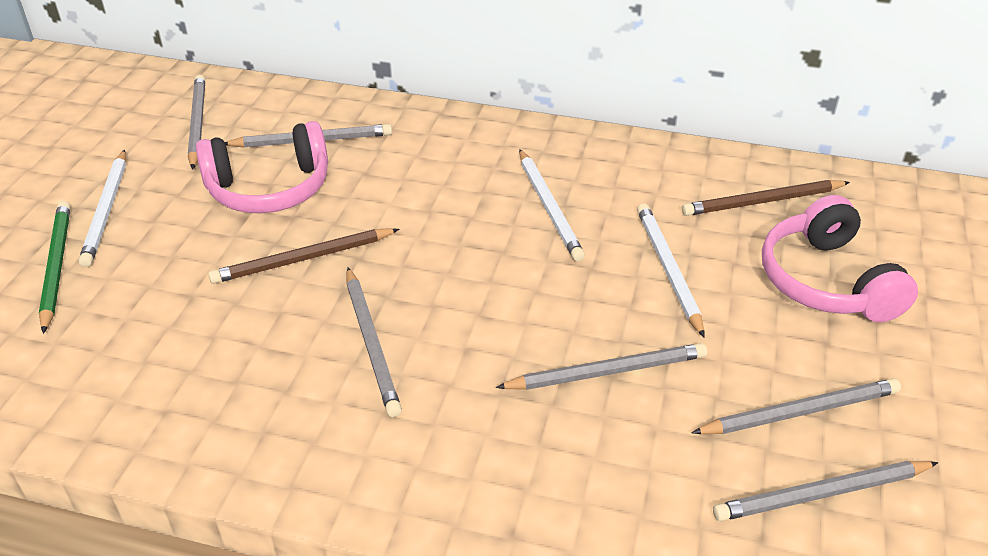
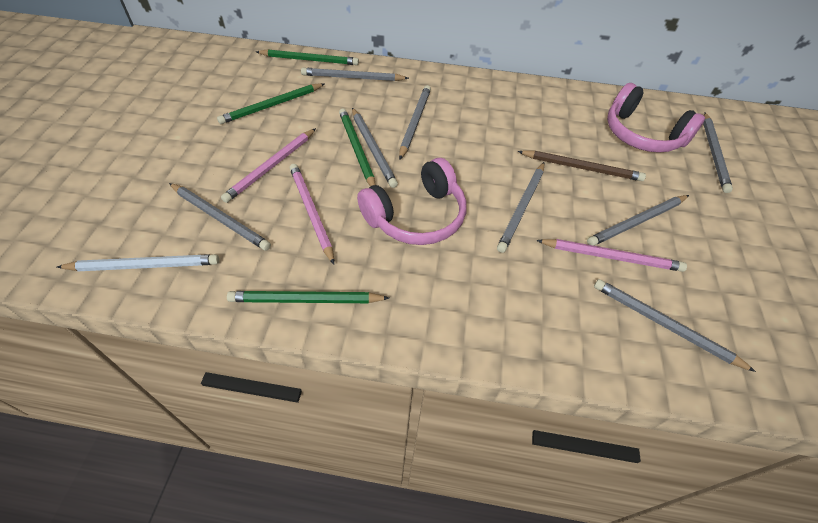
brown pencil: [208,228,399,284] [682,180,850,216] = 2 -> [518,151,646,181] = 1
green pencil: [39,201,70,334] = 1 -> [217,83,325,124] [227,291,389,303] [256,49,359,65] [339,108,375,186] = 4
grey pencil: [188,75,205,170] [225,124,392,148] [347,268,402,417] [496,343,707,390] [692,378,901,434] [713,461,938,521] = 6 -> [169,183,271,251] [301,68,409,81] [352,108,398,188] [399,85,431,160] [497,162,544,253] [587,195,689,246] [594,279,756,372] [703,113,733,193] = 8
pink pencil: none = 0 -> [221,128,316,203] [290,164,334,264] [536,239,687,272] = 3
white pencil: [79,149,126,267] [519,149,585,261] [637,203,705,338] = 3 -> [57,254,219,271] = 1

